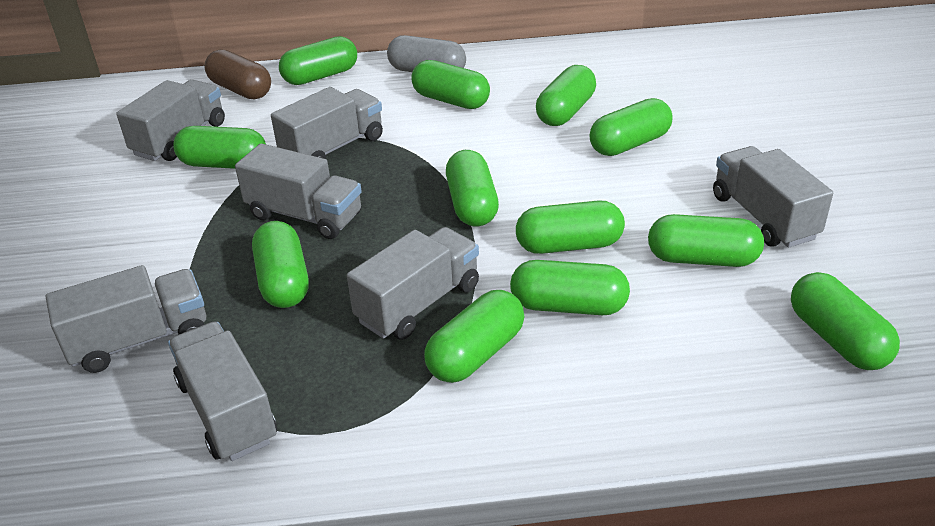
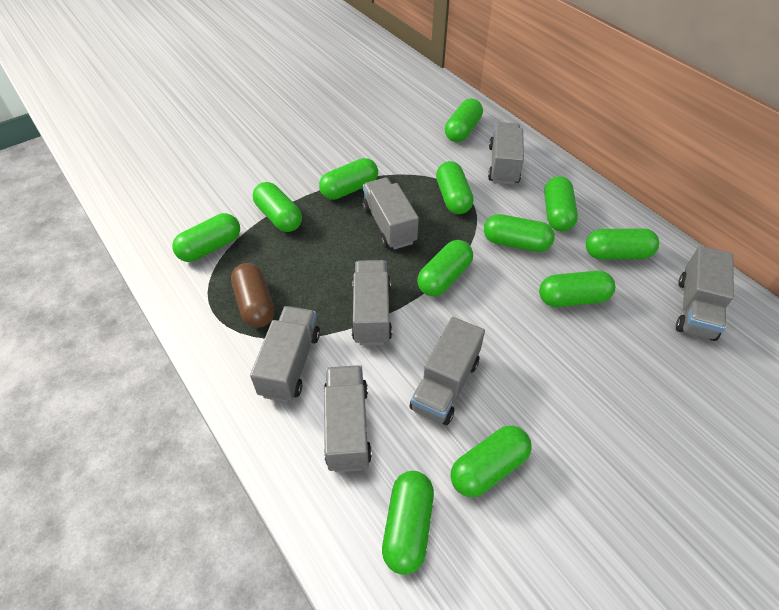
grey capsule: [387,35,466,72] = 1 -> none = 0

